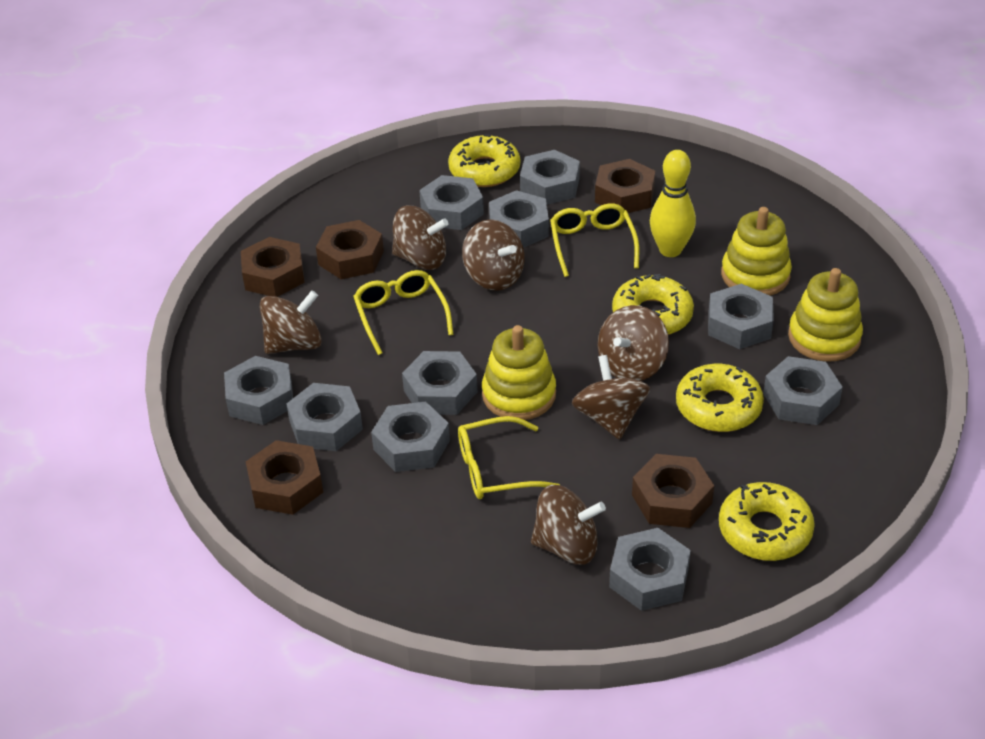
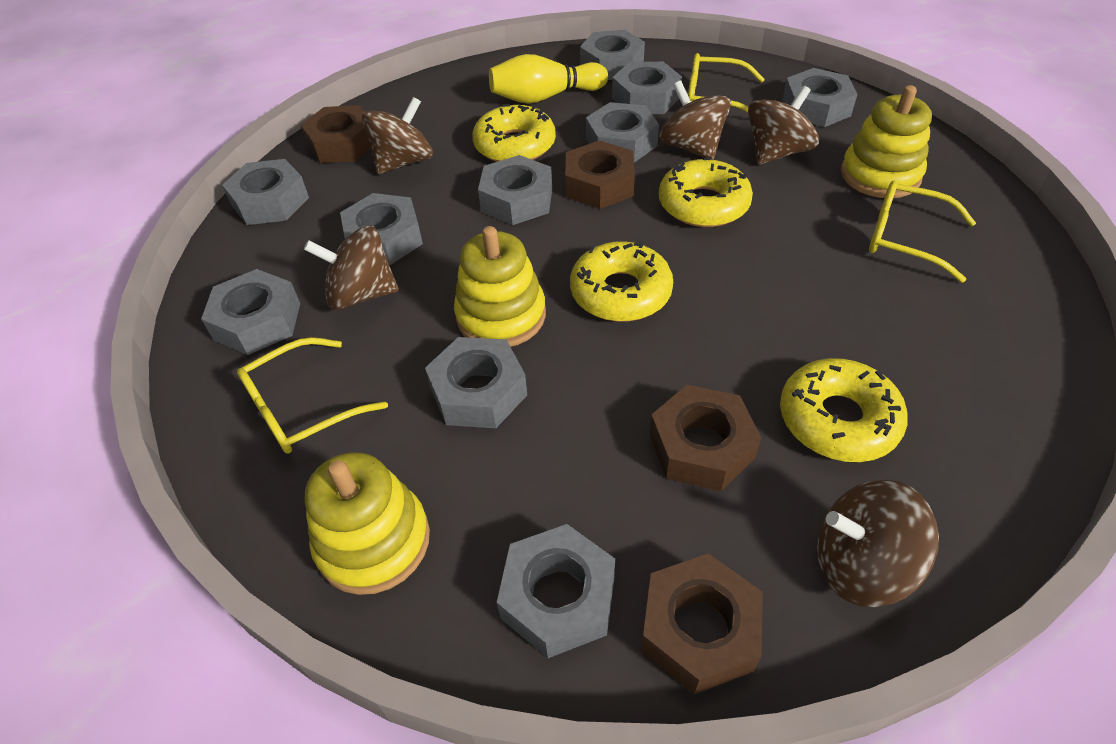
brown nut: [241,237,305,297] [245,440,323,515] [316,220,384,279] [595,159,655,213] [632,454,714,528] = 5 -> [301,105,371,163] [565,141,635,209] [641,553,763,694] [650,385,761,491] = 4
brown spinning top: [260,290,322,354] [392,205,449,270] [462,220,525,291] [531,485,606,565] [572,355,650,440] [598,305,669,381] = 6 -> [304,225,399,310] [362,97,433,174] [659,81,731,160] [748,86,819,165] [817,480,939,607] = 5

